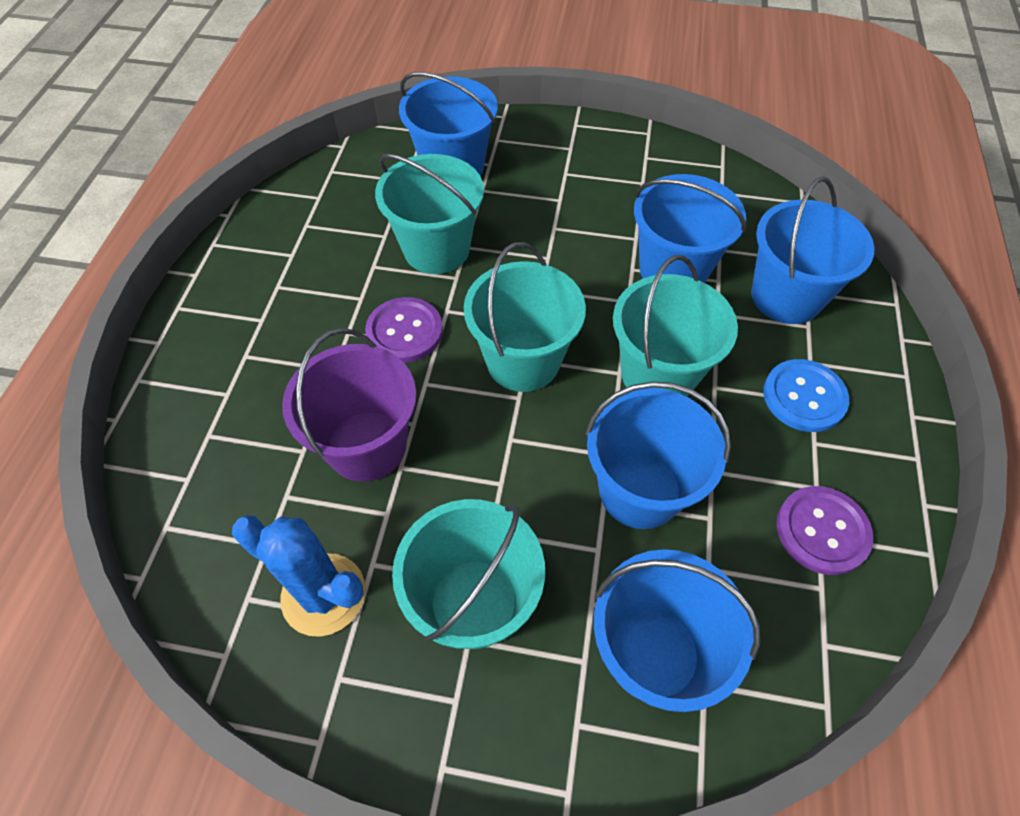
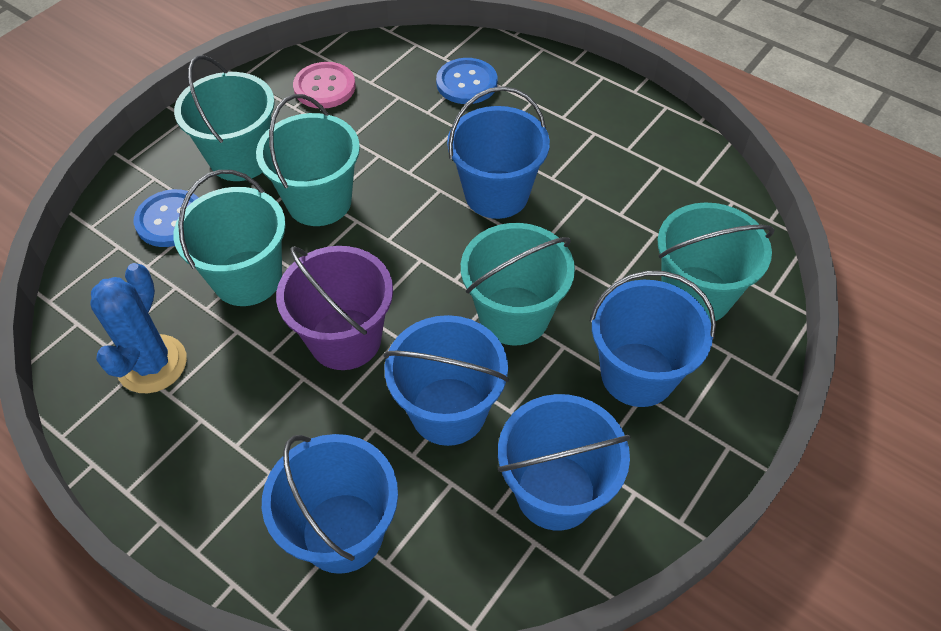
blue button: [763,359,849,432] = 1 -> [134,189,199,247] [436,58,498,104] = 2
pink button: none = 0 -> [293,62,356,108] = 1
purple button: [365,297,443,363] [777,486,873,575] = 2 -> none = 0
turquoise bucket: [375,154,484,274] [392,499,545,649] [464,242,586,392] [613,255,738,397] = 4 -> [173,170,286,306] [174,55,275,181] [256,94,360,226] [461,223,575,345] [658,203,775,322] = 5

